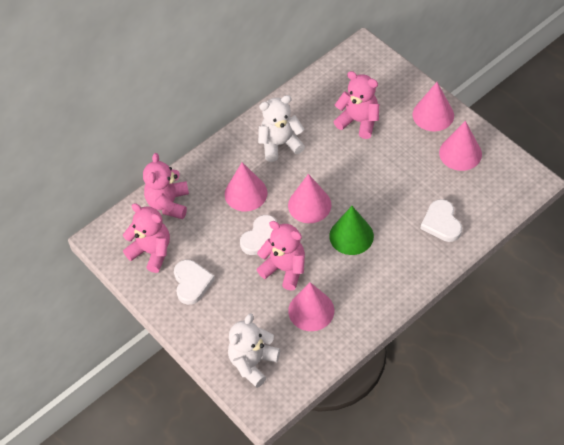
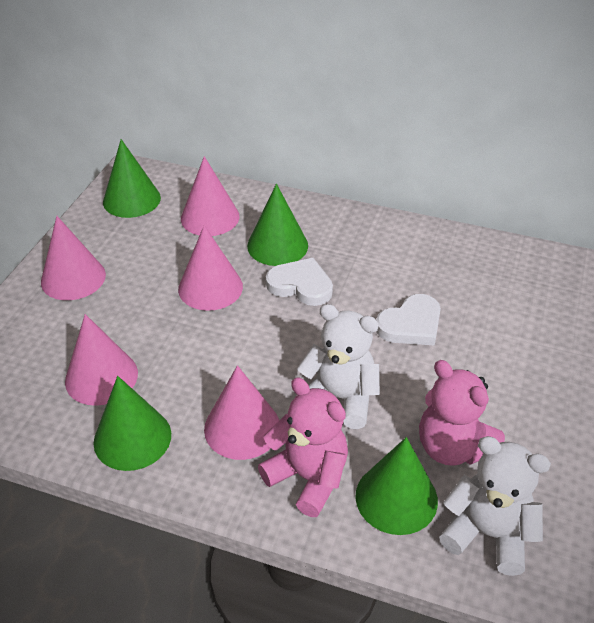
green cone: [329,206,374,255] = 1 -> [94,376,171,471] [103,139,161,218] [247,184,308,266] [356,437,438,535] = 4
pink teddy bear: [123,203,170,273] [143,153,189,219] [256,221,305,291] [334,71,379,139] = 4 -> [258,378,348,517] [419,360,505,466] = 2
white heart: [174,260,215,305] [240,215,278,255] [420,199,462,242] = 3 -> [266,258,333,306] [376,294,441,346] = 2

